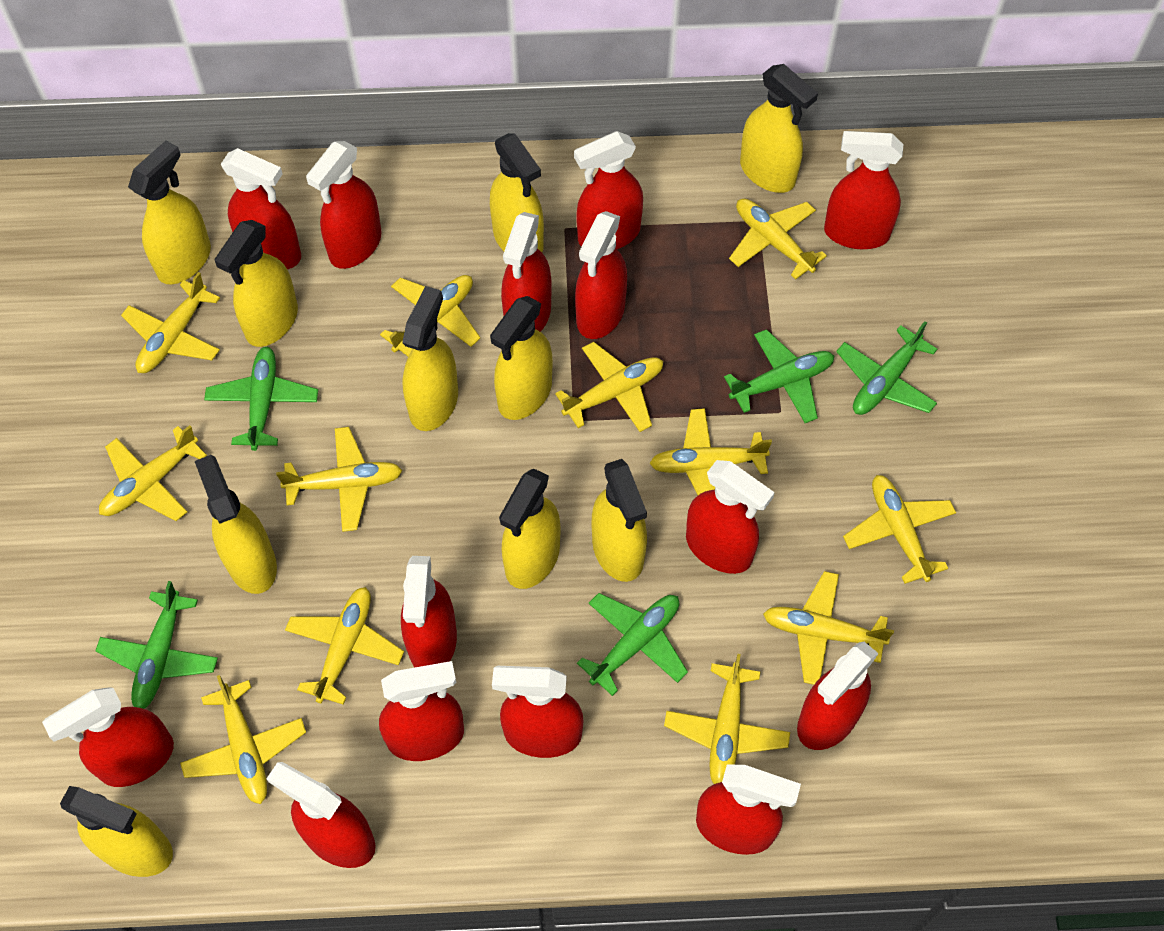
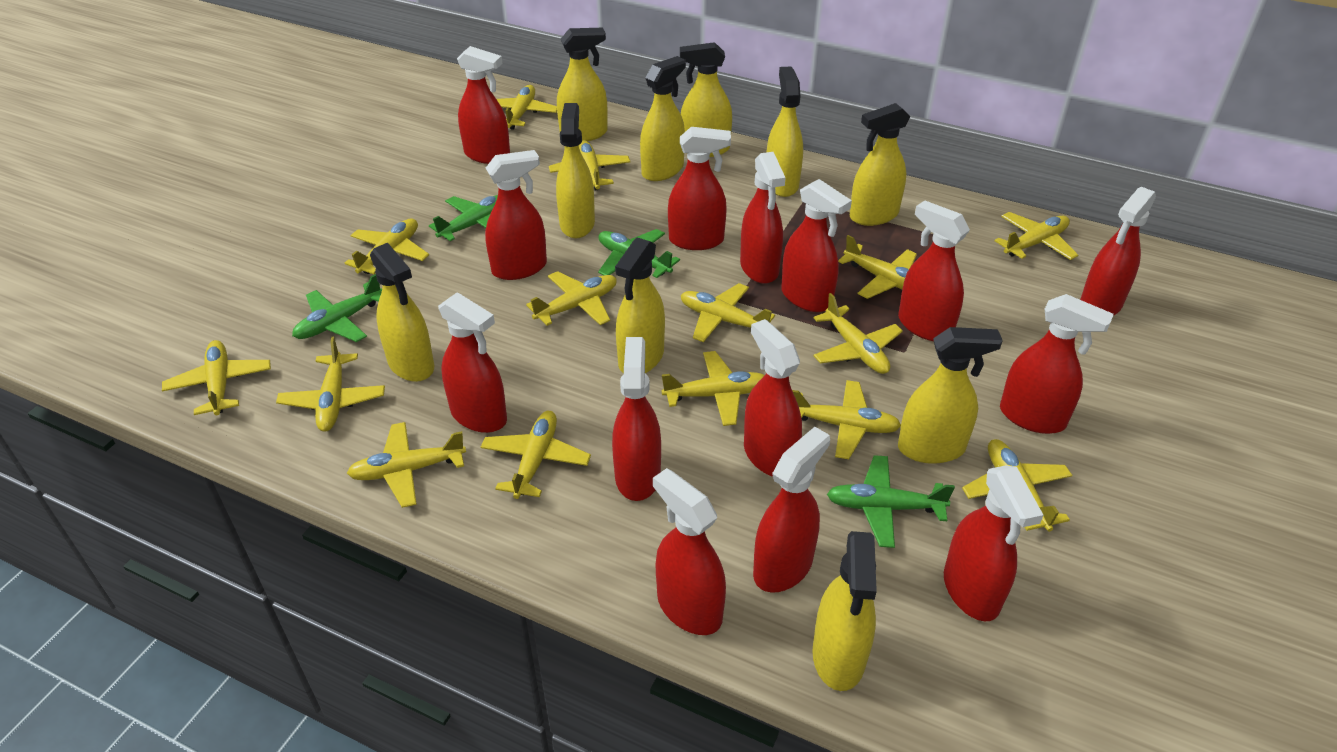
green plane: [95,581,218,709] [204,347,318,451] [577,593,688,696] [724,329,834,423] [836,321,937,415] = 5 -> [292,274,382,342] [429,195,498,241] [598,229,680,278] [827,455,955,548] = 4
yellow plane: [99,425,207,521] [121,272,220,373] [180,675,306,804] [276,427,402,532] [285,587,404,705] [380,275,480,357] [555,342,663,432] [649,408,772,495] [664,654,790,784] [729,198,827,280] [763,571,894,685] [843,475,956,584] = 12 -> [162,340,271,415] [276,337,385,432] [345,218,429,274] [347,422,466,508] [481,411,591,499] [497,85,557,130] [526,271,617,326] [549,140,630,190] [662,351,765,426] [681,283,775,342] [792,380,901,459] [813,293,903,374] [838,235,917,299] [962,439,1073,532] [995,212,1078,260] = 15

